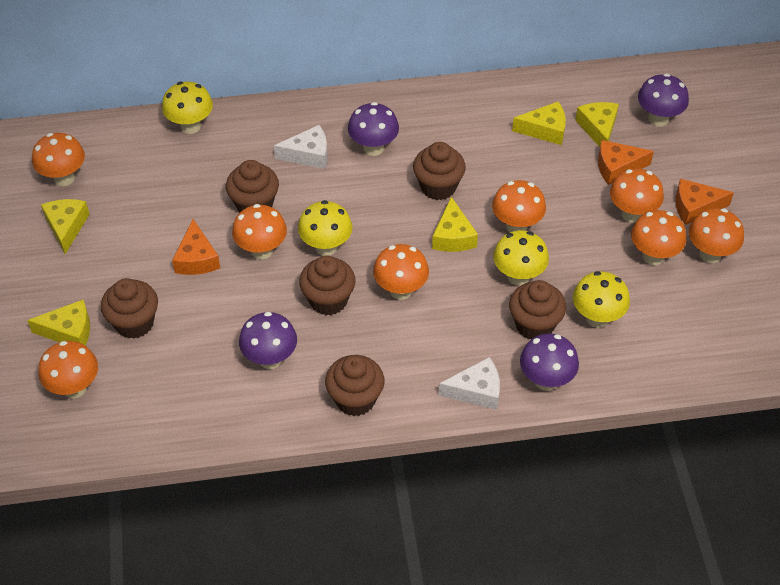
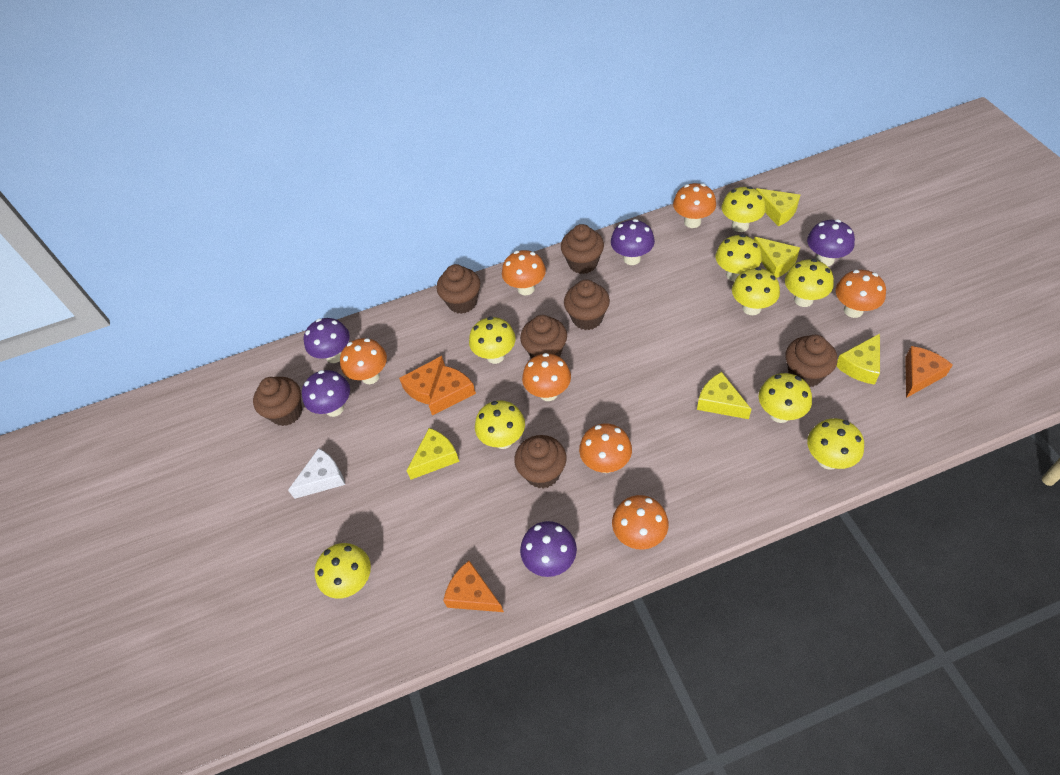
brown cupcake: [101,278,158,339] [226,160,279,212] [299,255,355,315] [325,355,385,416] [413,142,466,200] [509,280,566,339] = 6 -> [253,377,302,426] [436,264,480,314] [514,435,567,489] [520,315,567,359] [561,224,604,274] [564,280,610,330] [785,335,838,387] = 7
orange cheese: [172,219,220,275] [598,140,654,185] [675,179,734,225] = 3 -> [399,356,445,404] [429,366,476,416] [443,561,504,612] [905,346,953,398] = 4
orange mushroom: [32,133,85,186] [38,341,98,398] [232,204,287,260] [373,244,429,300] [492,180,546,232] [610,168,664,223] [631,210,686,265] [689,208,744,263] = 8 -> [340,338,387,384] [502,250,546,295] [522,353,571,401] [579,424,632,473] [612,495,669,550] [673,183,716,228] [836,270,886,318] = 7
purple mushroom: [239,312,297,369] [348,102,399,156] [520,334,579,391] [638,73,689,127] = 4 -> [302,370,350,417] [304,318,350,363] [520,521,577,577] [611,219,655,265] [807,219,855,266] = 5
white cheese: [274,125,327,169] [439,357,500,410] = 2 -> [288,448,345,499] = 1
yellow mushroom: [162,82,213,134] [298,200,353,256] [493,230,549,286] [573,271,630,328] = 4 -> [315,543,371,599] [469,317,516,364] [475,400,525,449] [716,234,762,281] [721,186,766,232] [732,267,780,315] [759,373,812,423] [785,259,834,307] [807,418,864,470] = 9

